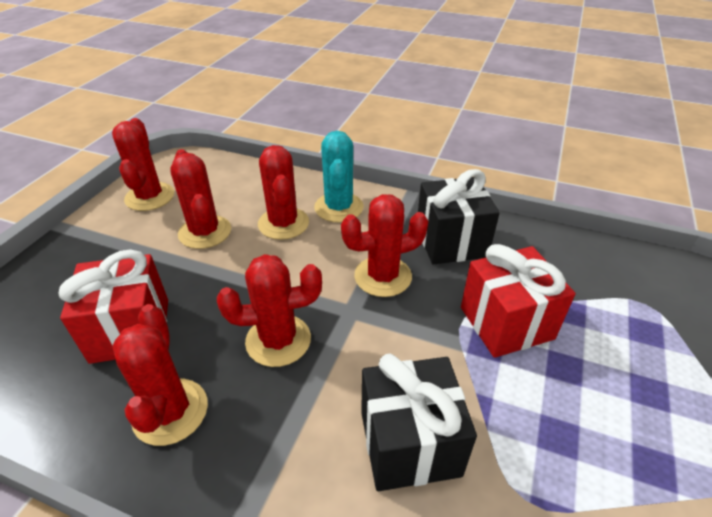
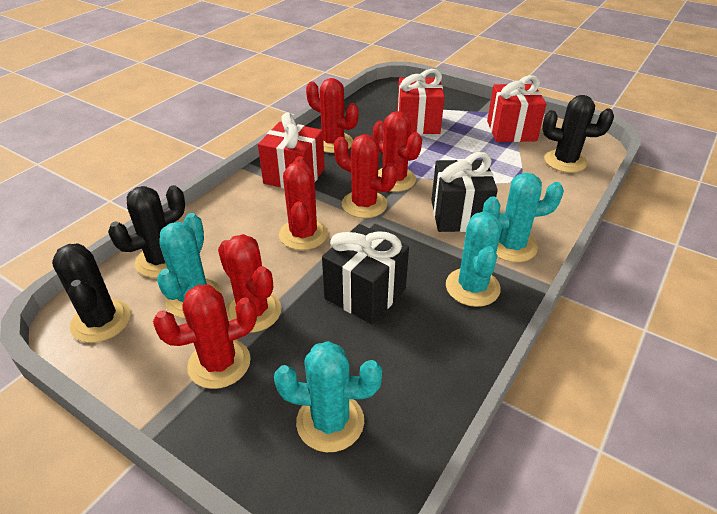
black cactus: none = 0 -> [52,244,131,343] [108,185,185,278] [542,95,614,173] = 3
red gift: [58,249,168,364] [461,244,575,358] = 2 -> [258,112,325,189] [397,69,444,134] [487,75,546,142] = 3
turquoise cactus: [314,131,364,222] = 1 -> [157,213,222,318] [274,341,382,452] [446,211,502,307] [483,173,564,262] = 4

